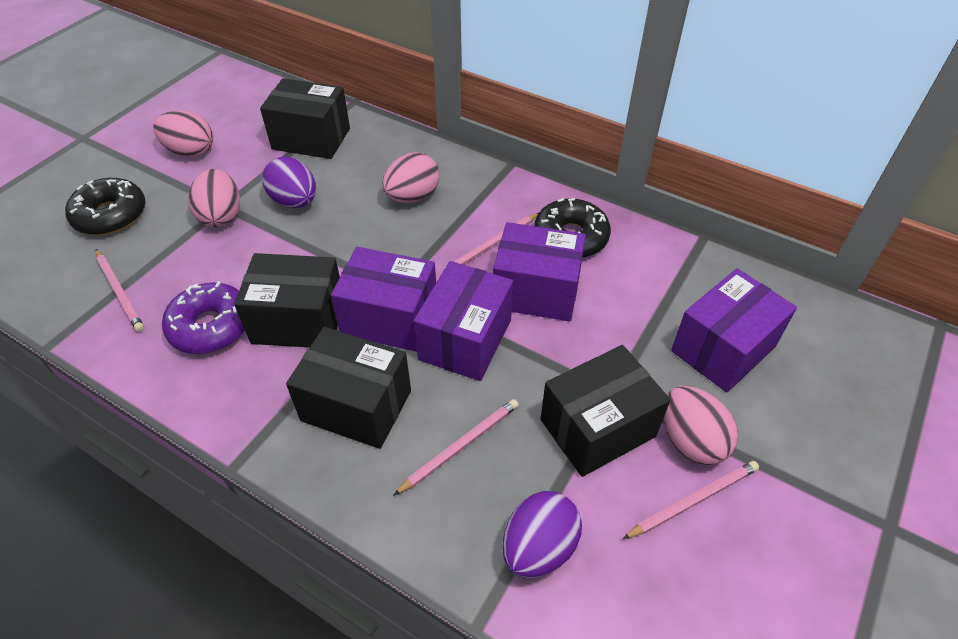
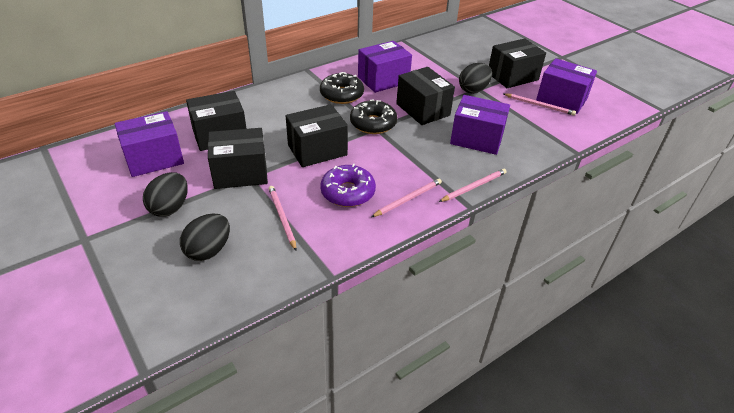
black box: [234,253,340,348] [260,78,350,159] [286,327,411,449] [541,345,670,477] = 4 -> [186,91,247,151] [208,128,268,189] [286,104,348,167] [396,67,455,125] [489,38,546,88] = 5
black egg: none = 0 -> [143,172,188,217] [180,213,230,261] [459,63,492,93] = 3
pink egg: [153,110,213,158] [188,169,240,227] [382,152,440,203] [664,386,738,466] = 4 -> none = 0
purple egg: [262,157,316,208] [502,491,582,578] = 2 -> none = 0

